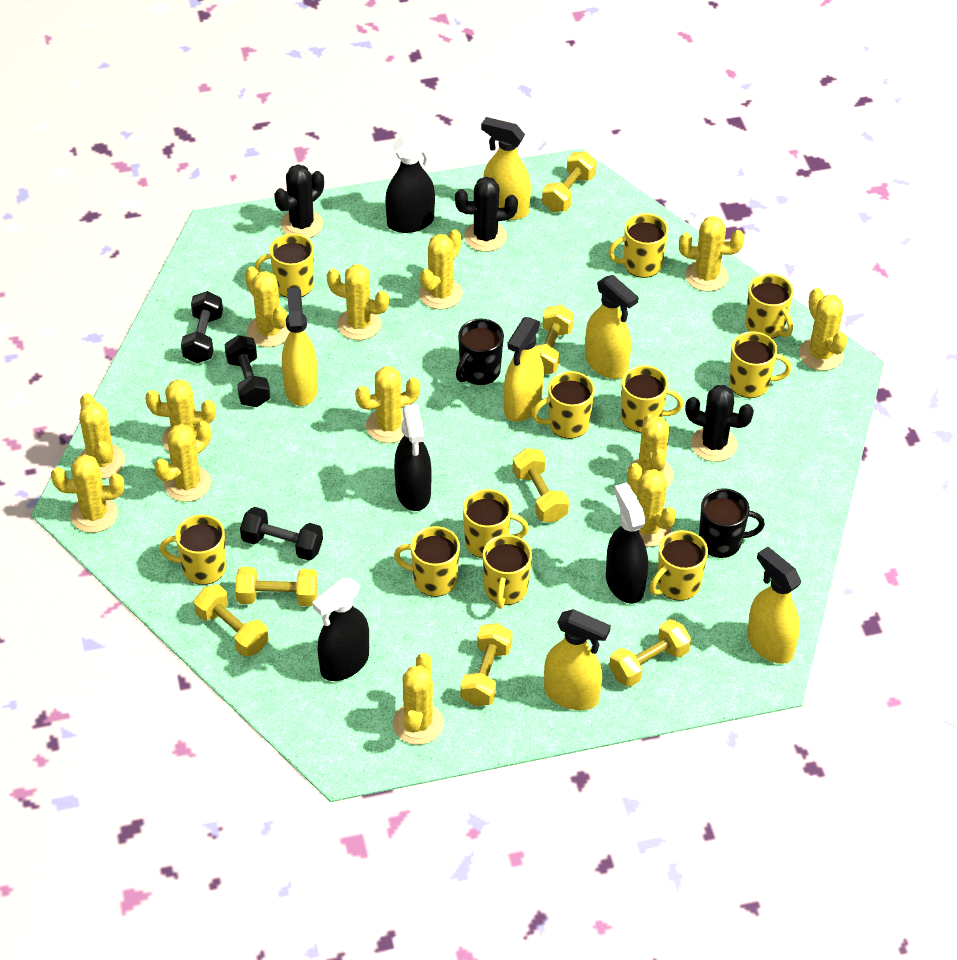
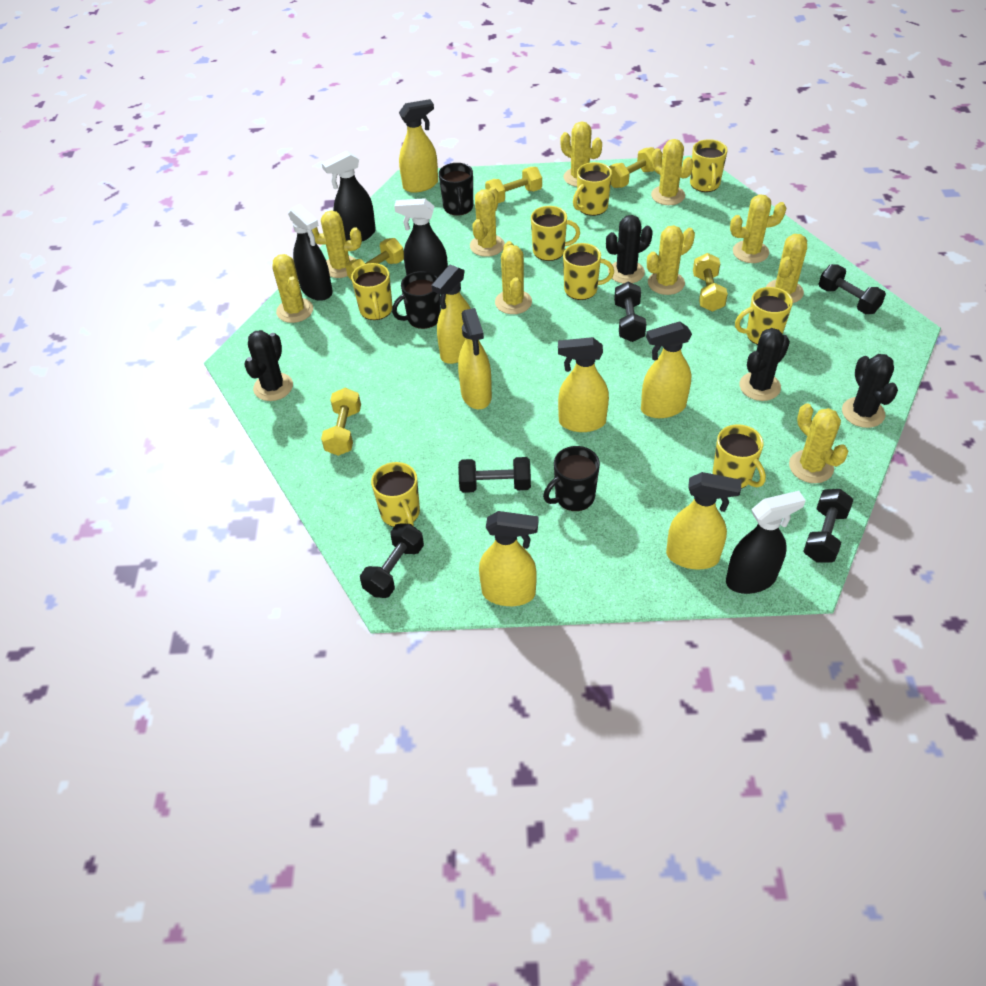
black cactus: [274,164,324,238] [455,177,518,252] [685,385,754,462] = 3 -> [244,330,293,401] [606,215,653,284] [740,328,790,401] [842,354,898,428] = 4
black dumbbell: [181,291,223,363] [225,335,270,407] [240,507,323,561] = 3 -> [360,524,424,598] [458,457,531,493] [614,282,646,342] [803,489,853,563] [819,264,886,314] = 5
black mug: [456,318,504,385] [699,488,765,558] = 2 -> [392,271,441,329] [439,163,473,216] [543,446,600,511] = 3
yellow cactus: [51,454,124,533] [79,393,125,479] [145,379,216,452] [154,421,211,502] [245,267,290,347] [327,264,389,340] [355,366,420,443] [393,653,444,745] [419,229,463,309] [627,463,676,547] [630,414,674,488] [679,216,745,291] [799,288,847,371] = 13 -> [272,254,313,323] [312,210,362,278] [470,187,505,257] [495,241,532,314] [560,121,602,187] [647,225,695,295] [651,139,694,205] [730,194,786,263] [766,234,807,303] [789,403,848,483] = 10
yellow dumbbell: [194,584,269,657] [235,567,318,606] [460,623,512,706] [512,448,569,522] [534,305,574,375] [542,152,597,212] [609,619,691,687] = 7 -> [321,388,361,456] [346,238,404,281] [485,167,542,203] [609,147,655,188] [693,253,728,312] = 5
yellow mug: [160,515,226,585] [255,233,314,298] [394,526,460,597] [463,489,529,558] [483,535,532,609] [532,371,595,439] [608,213,668,278] [621,365,683,433] [650,530,708,601] [729,332,792,398] [746,274,794,339] = 11 -> [351,263,392,320] [371,462,420,527] [531,206,580,261] [563,243,614,300] [573,162,612,216] [690,139,728,192] [713,424,766,489] [735,287,793,345] = 8
yellow spray bottle: [282,288,318,406] [481,117,531,220] [504,317,544,422] [544,609,611,710] [585,275,639,379] [747,547,801,664] = 6 -> [399,99,438,193] [431,264,471,364] [458,308,492,409] [479,511,538,606] [558,337,609,432] [641,321,692,418] [666,472,742,569] = 7

